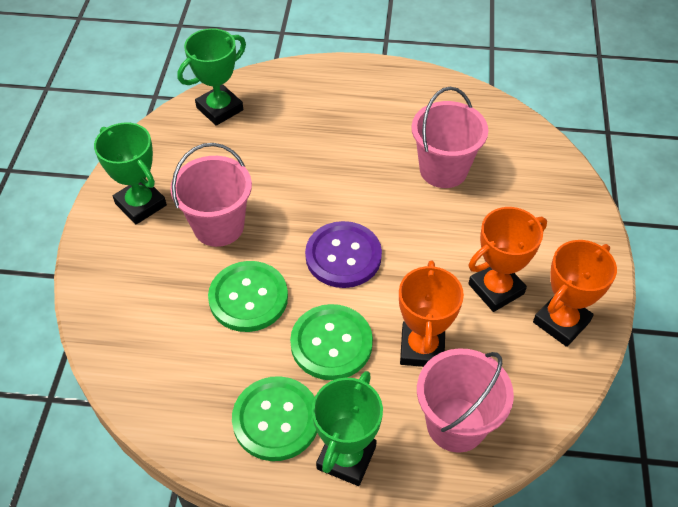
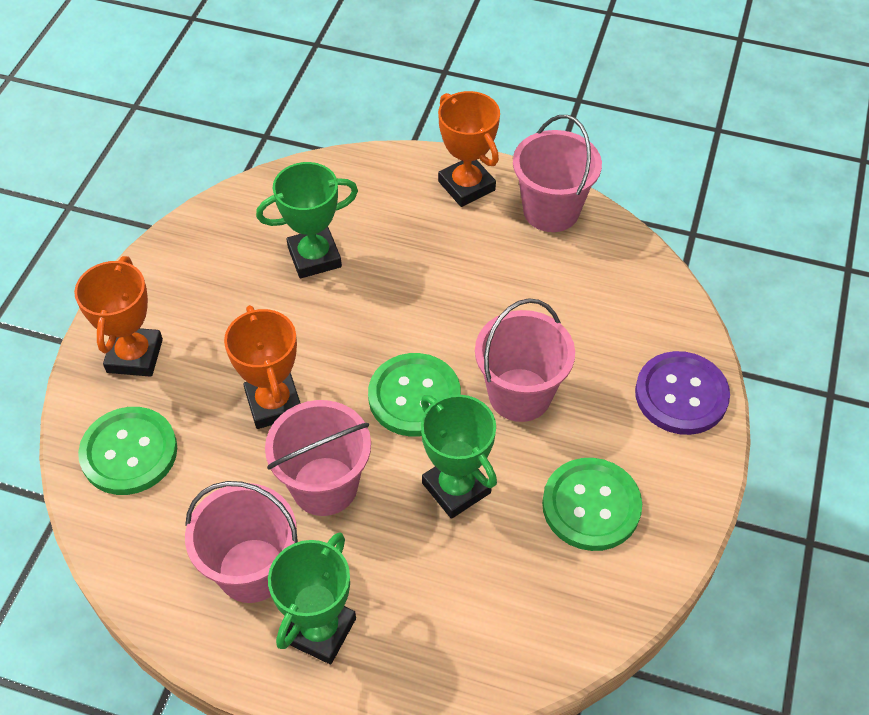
pink bucket: [170,143,252,247] [412,87,488,188] [417,348,514,453] = 3 -> [185,481,298,603] [265,400,371,516] [475,298,575,422] [513,115,602,232] = 4

